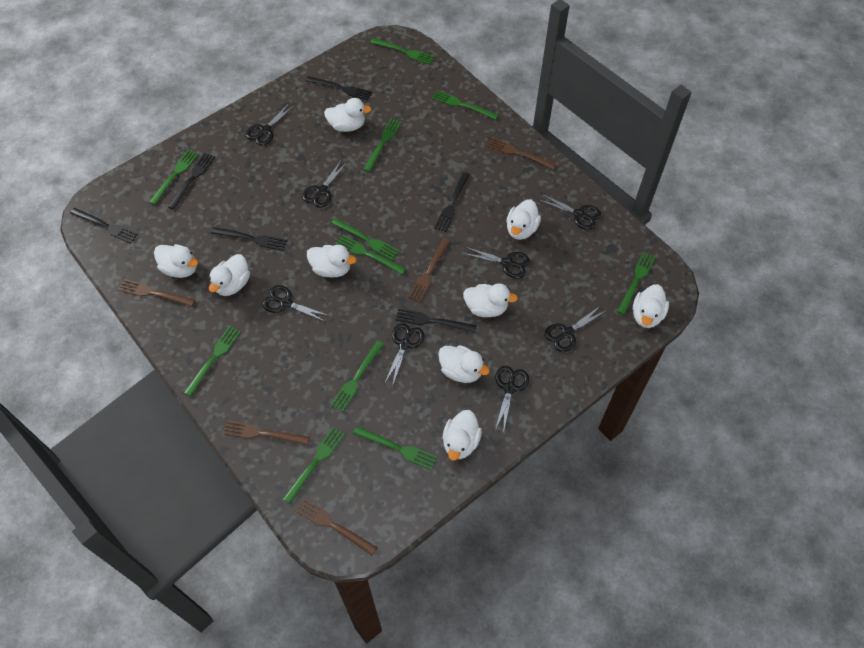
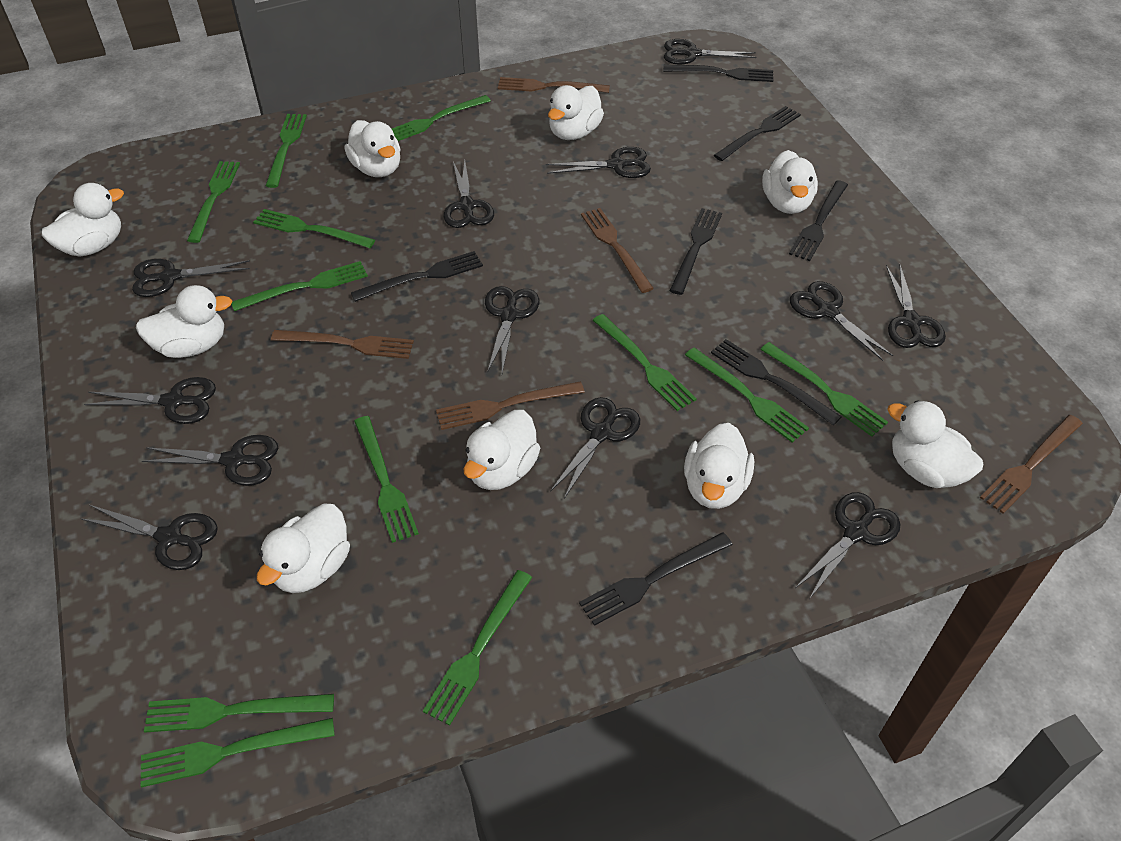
black fork: [70,208,138,244] [168,153,215,209] [211,227,287,251] [306,76,372,100] [395,308,477,332] [435,172,470,232] = 6 -> [351,251,483,302] [579,532,733,626] [663,65,773,82] [669,208,722,295] [711,339,842,425] [714,106,801,161] [789,180,848,261] = 7
black scissors: [246,103,295,146] [262,285,329,322] [302,159,347,208] [384,323,424,387] [463,247,530,279] [495,366,529,433] [539,194,601,230] [545,306,607,352] = 8 -> [81,505,218,570] [84,377,216,424] [132,259,250,297] [142,435,278,486] [444,160,494,228] [485,286,540,373] [546,147,651,178] [550,397,640,499] [664,39,756,65] [790,281,893,361] [795,492,901,599] [886,264,946,348] = 12
green fork: [149,149,199,205] [184,326,241,397] [283,427,345,504] [330,341,384,412] [331,218,400,260] [335,235,406,275] [353,426,437,470] [363,119,402,172] [370,38,434,65] [432,90,498,120] [617,252,655,315] = 11 -> [141,718,335,787] [144,694,334,732] [187,161,240,243] [231,261,368,311] [253,209,375,248] [266,114,307,188] [354,416,419,543] [392,95,491,141] [423,570,532,726] [592,314,697,411] [685,348,809,443] [760,342,888,437] = 12

